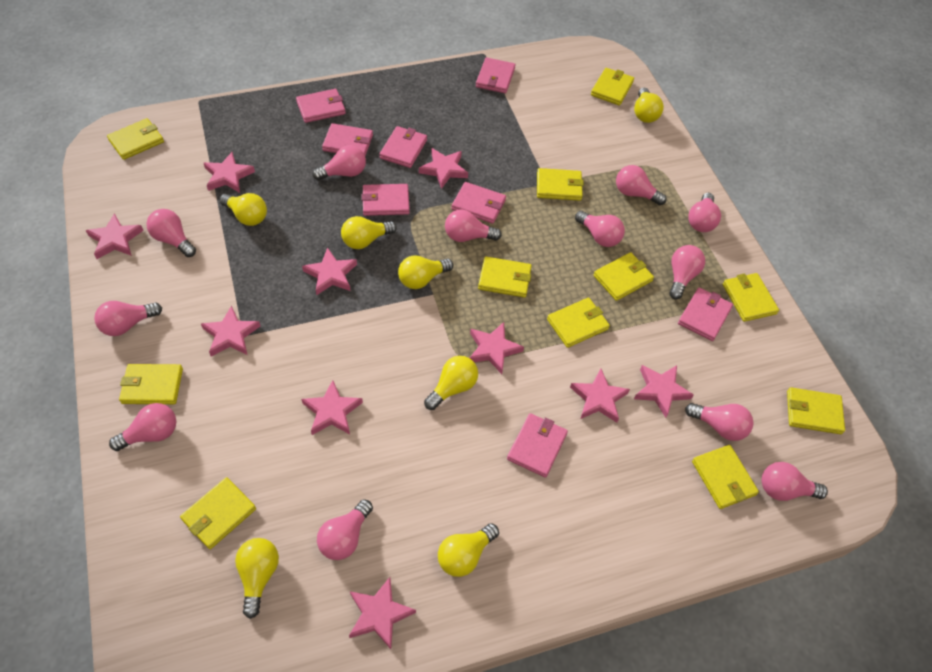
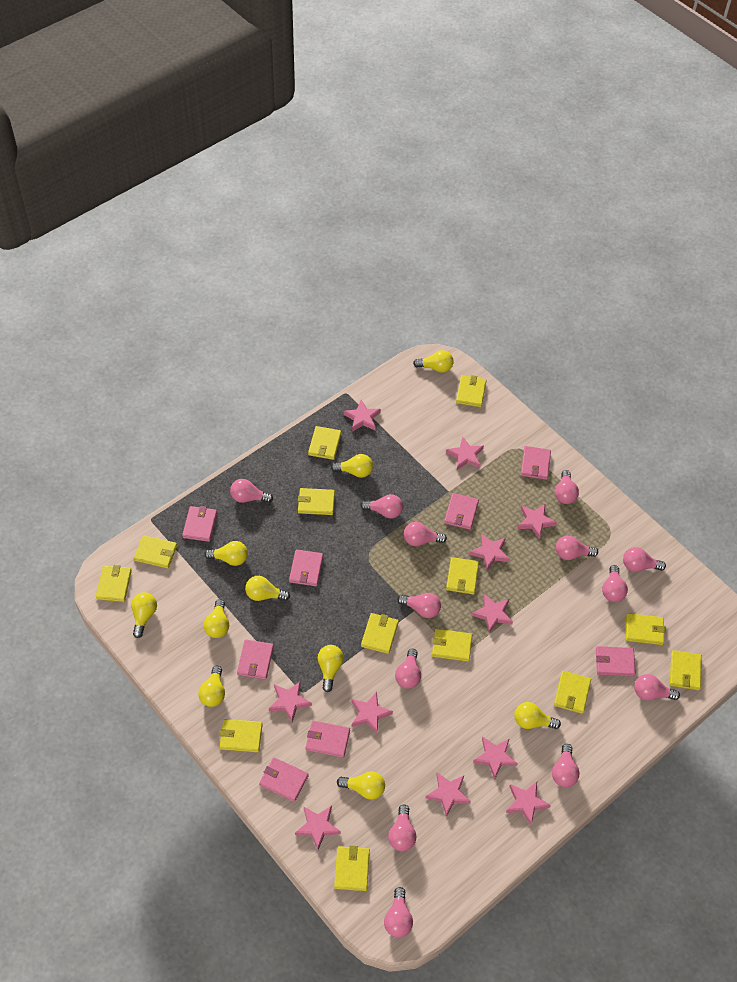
pink light bulb: [94,301,162,336] [109,403,176,451] [146,209,196,257] [312,145,366,180] [317,499,373,560] [445,209,502,242] [575,211,625,247] [616,165,667,205] [669,245,705,299] [685,403,753,441] [688,193,721,232] [762,462,828,501] = 12 -> [230,479,273,503] [360,494,403,518] [384,887,413,938] [388,805,416,851] [395,649,421,689] [397,593,441,618] [404,522,447,546] [552,744,580,787] [555,470,579,504] [556,536,598,560] [602,565,628,602] [623,547,666,572] [634,674,680,701] = 13
pink star: [85,213,144,259] [201,305,261,357] [204,152,255,193] [301,380,363,435] [302,247,357,295] [349,577,416,649] [419,148,468,189] [470,322,524,374] [570,368,630,423] [634,365,694,418] = 10 -> [269,681,312,723] [295,806,341,850] [343,400,381,432] [351,692,393,733] [426,772,471,817] [446,437,484,470] [470,533,510,570] [472,594,513,633] [473,737,518,779] [506,781,551,825] [518,504,557,539] = 11
yellow light bulb: [219,193,267,226] [235,538,279,619] [341,216,397,249] [398,256,453,289] [424,356,478,410] [438,523,499,577] [634,88,664,123] = 7 -> [131,592,157,638] [198,666,225,707] [203,599,229,638] [204,541,248,566] [245,576,290,601] [318,645,344,692] [331,454,373,478] [337,771,385,800] [413,350,454,373] [514,702,561,729] = 10
yellow wallet: [107,118,164,160] [119,364,183,404] [180,477,256,549] [478,256,532,297] [537,168,584,201] [547,298,610,348] [591,68,634,106] [593,252,654,301] [692,445,759,509] [723,273,779,322] [787,387,845,434] = 11 -> [96,565,132,602] [134,535,177,568] [219,719,263,752] [298,488,335,515] [308,426,341,460] [334,845,370,891] [361,613,399,654] [432,629,472,662] [446,557,479,594] [456,375,487,407] [554,671,591,714] [626,613,666,645] [670,650,702,690] = 13

